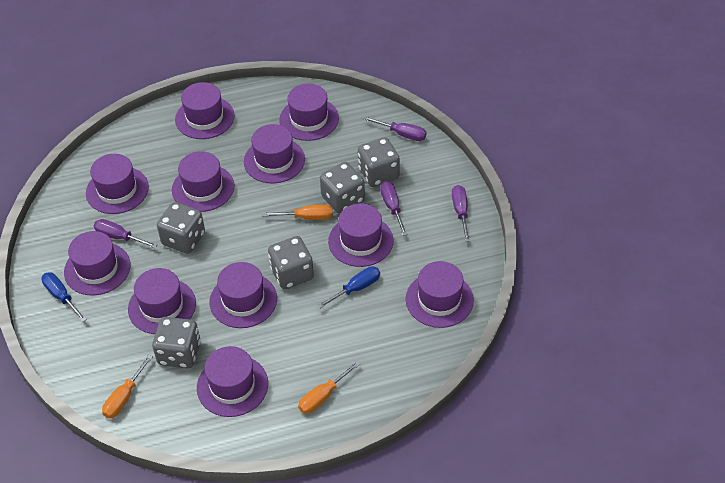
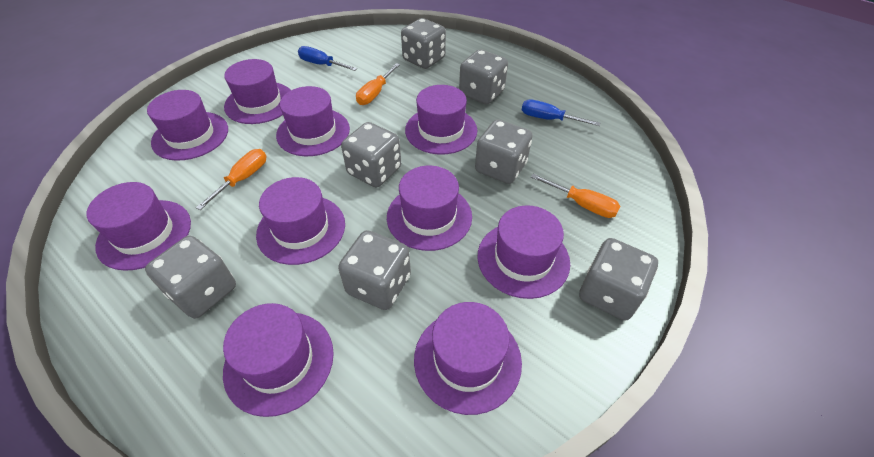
grey dice: [152,317,200,369] [157,202,205,254] [268,236,314,290] [320,162,365,214] [358,137,400,187] = 5 -> [145,236,236,319] [338,230,411,310] [341,122,401,187] [401,18,446,69] [459,49,508,104] [475,119,532,184] [579,238,658,321] = 7
purple hat: [64,231,130,296] [86,154,149,214] [128,268,196,334] [172,151,234,212] [175,82,235,139] [197,346,268,417] [210,262,277,328] [244,124,305,183] [279,84,339,141] [328,203,394,267] [406,261,474,328] = 11 -> [87,182,191,271] [147,90,228,161] [223,303,334,417] [224,59,291,124] [256,177,345,265] [276,86,350,156] [387,166,472,251] [405,85,477,155] [414,302,522,415] [478,205,570,299] = 10
purple screwdriver: [94,219,157,248] [364,116,427,141] [380,181,408,236] [452,185,470,242] = 4 -> none = 0

